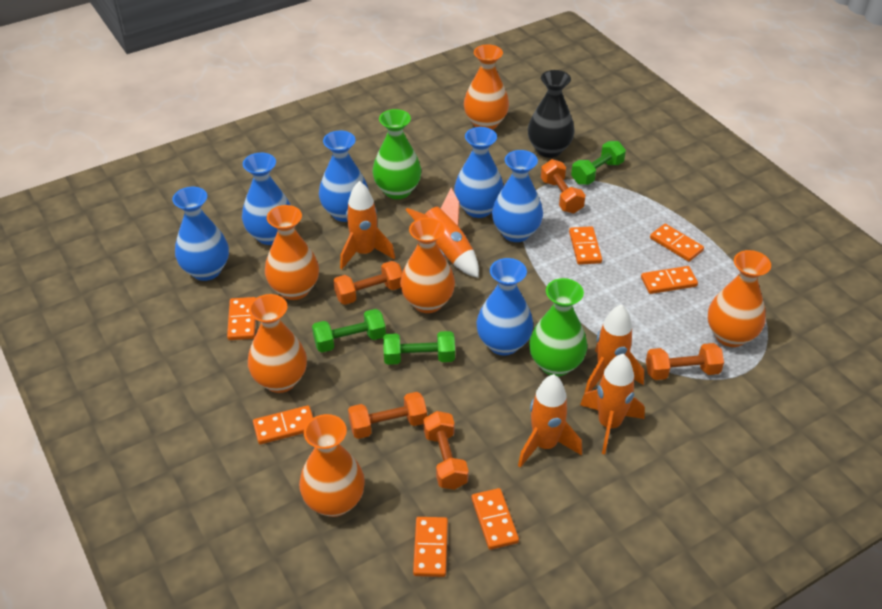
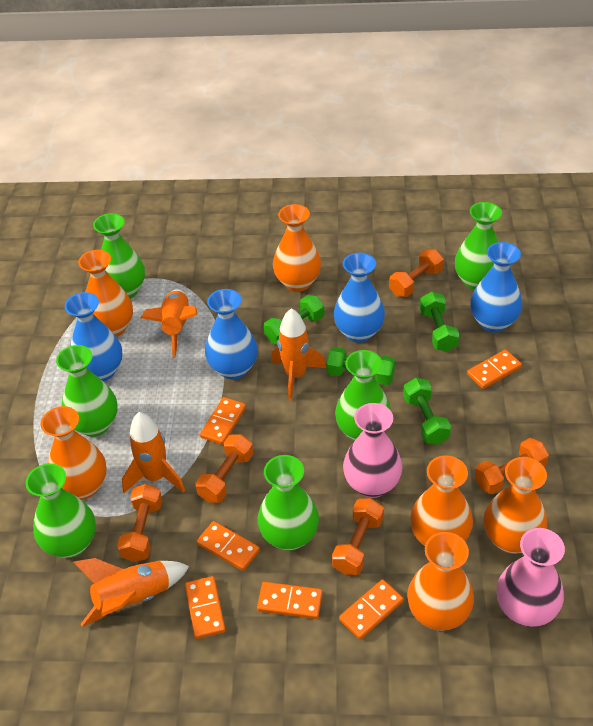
black vase: [528,70,575,158] = 1 -> none = 0
blue vase: [172,187,229,281] [242,153,290,245] [319,130,369,222] [454,127,504,218] [476,258,533,355] [492,150,543,242] = 6 -> [65,292,123,382] [205,289,257,380] [334,253,385,343] [470,242,522,332] = 4
green dumbbell: [312,309,386,352] [383,331,455,365] [571,141,626,185] = 3 -> [264,295,324,344] [326,347,395,385] [403,378,451,445] [420,292,459,352] = 4
green vase: [372,109,421,199] [529,278,587,377] = 2 -> [26,463,96,558] [56,345,118,437] [93,213,145,299] [258,455,319,551] [335,350,392,441] [455,202,502,290] = 6
orange domino: [227,297,256,340] [253,405,313,444] [413,517,448,577] [471,488,519,550] [569,226,602,265] [641,266,698,294] [650,224,704,262] = 7 -> [185,576,226,639] [197,521,260,571] [200,397,246,445] [257,582,323,619] [339,579,404,640] [467,350,522,389] = 6
orange rocket: [340,181,395,269] [405,188,479,278] [518,374,582,468] [580,354,645,454] [584,304,644,394] = 5 -> [73,558,189,627] [122,412,185,493] [141,289,197,358] [271,308,326,400] = 4
pink vase: none = 0 -> [343,403,402,498] [497,528,565,627] = 2

